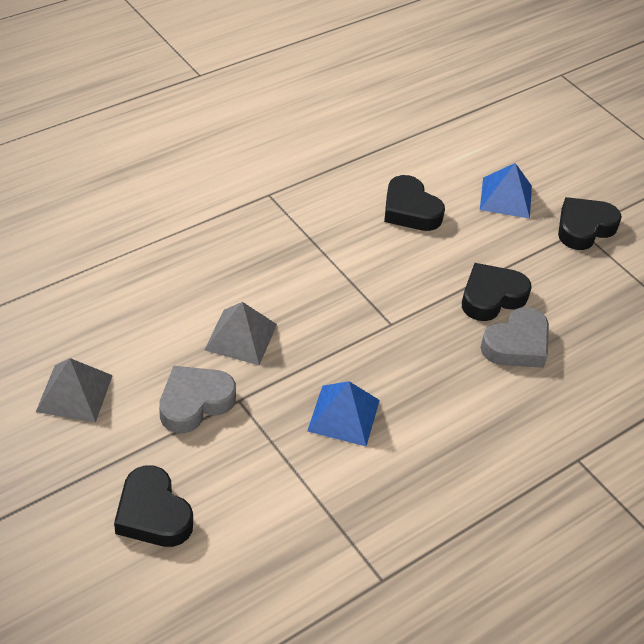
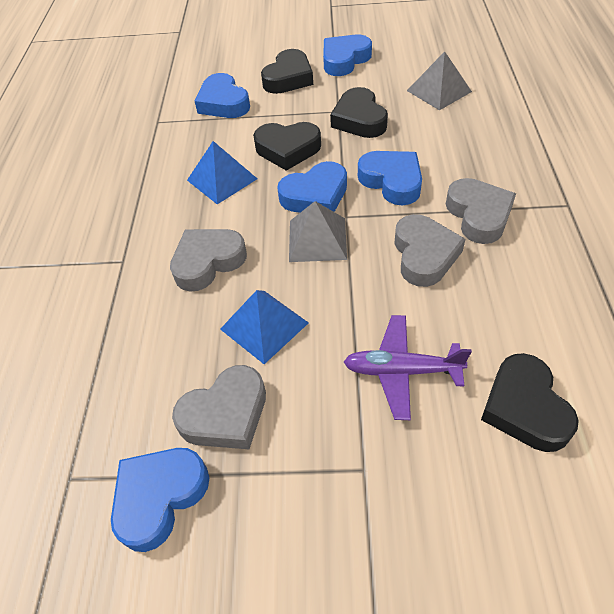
blue heart: none = 0 -> [111,448,209,552] [195,73,250,118] [277,161,347,213] [323,34,372,76] [358,151,422,205] = 5
grey heart: [159,366,236,433] [480,307,549,368] = 2 -> [170,229,247,291] [172,365,266,449] [394,214,465,287] [446,178,516,244] = 4
purple plane: none = 0 -> [344,315,472,420] = 1

